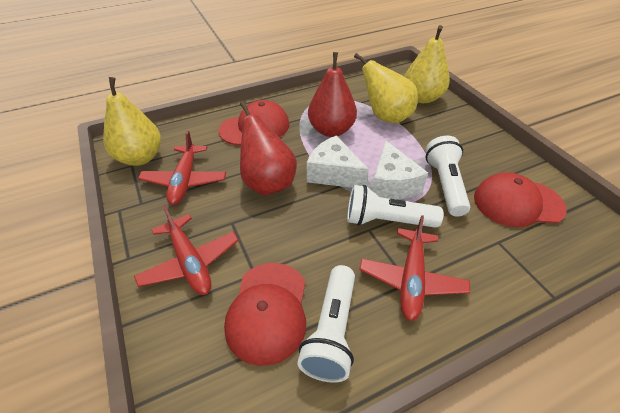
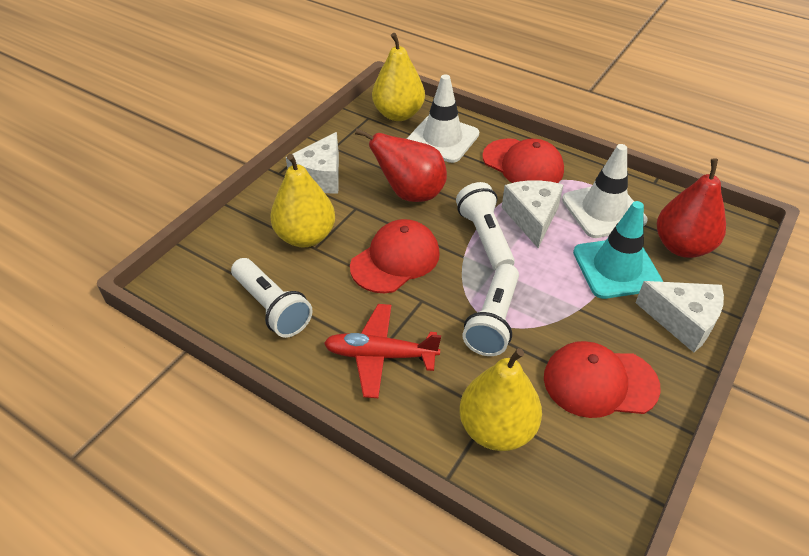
red plane: [134,205,239,295] [138,130,226,205] [359,215,470,321] = 3 -> [324,304,441,398] = 1
turquoise traffic cone: none = 0 -> [573,201,663,299] = 1
white cheese: [307,135,369,188] [372,140,428,200] = 2 -> [286,132,339,194] [502,180,563,248] [635,281,724,353] = 3
white traffic cone: none = 0 -> [407,74,479,163] [562,144,648,238] = 2

